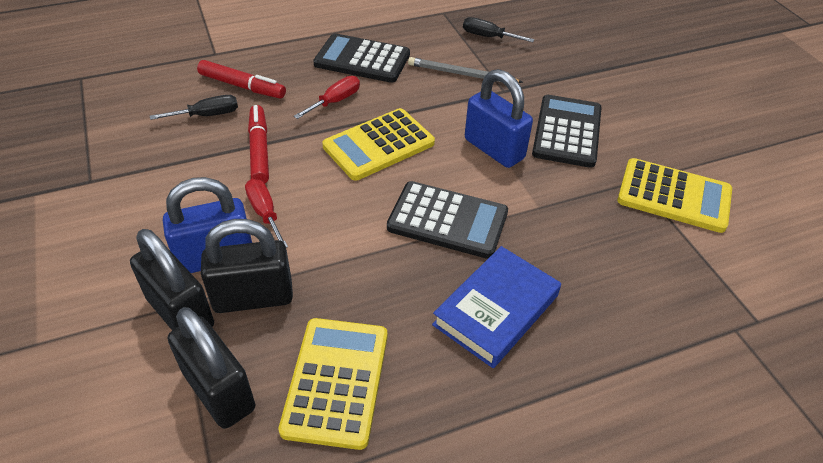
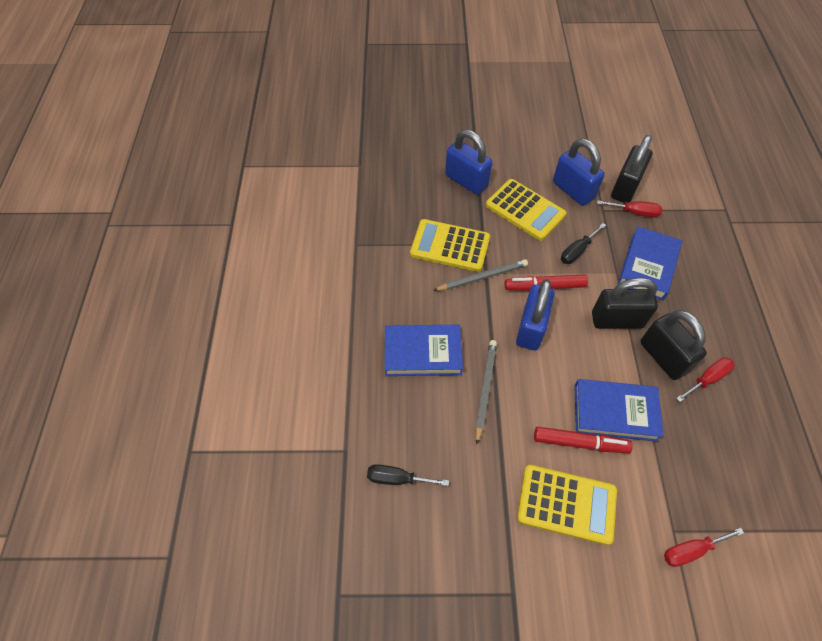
black calculator: [313,33,410,83] [387,181,508,259] [532,95,602,168] = 3 -> none = 0
blue book: [432,246,561,368] = 1 -> [385,325,463,376] [574,379,664,442] [618,226,682,300] = 3
blue padlock: [163,177,252,273] [465,69,533,168] = 2 -> [445,129,492,195] [516,279,555,350] [553,139,605,206] = 3
grey pencil: [408,57,524,83] = 1 -> [433,259,528,291] [475,340,497,444] = 2
red screwdriver: [245,179,288,248] [294,76,360,119] = 2 -> [597,200,662,217] [664,528,744,567] [676,357,735,402] = 3

